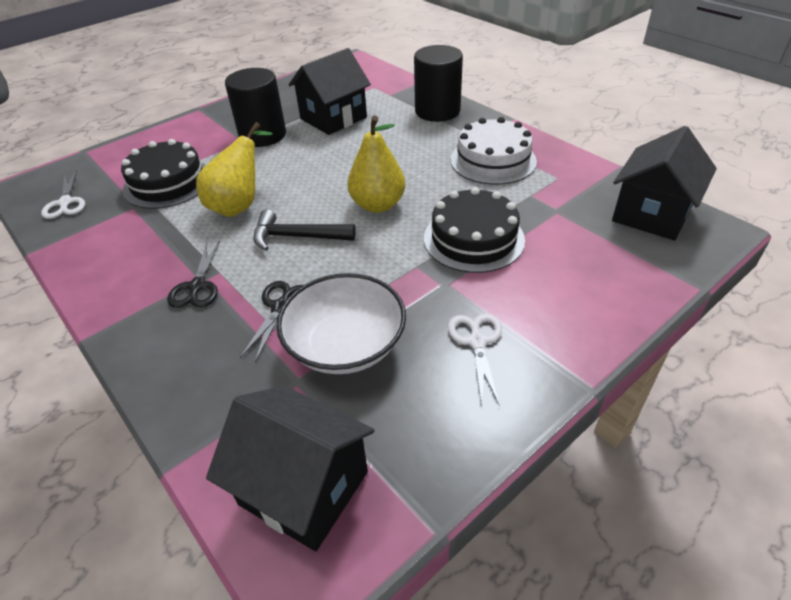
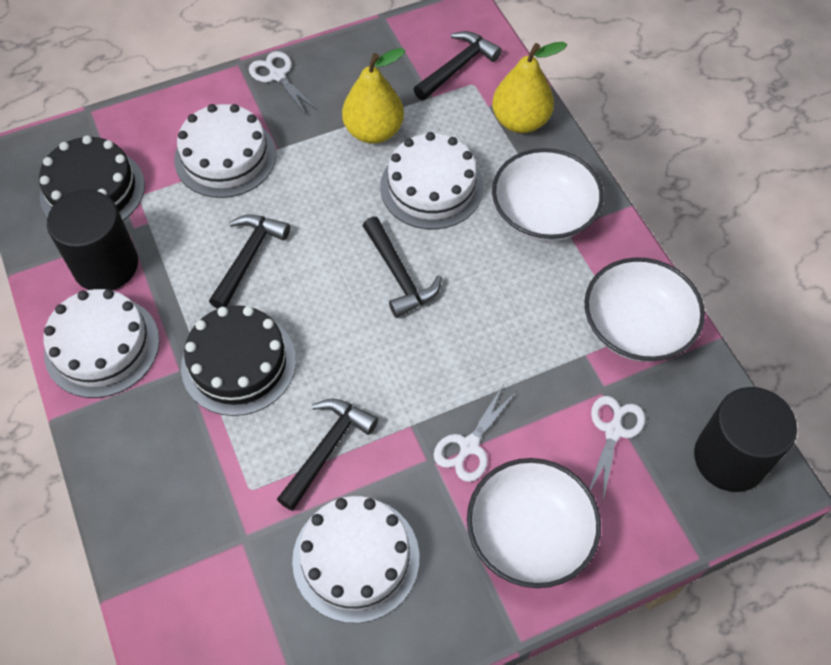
black hammer: [253,209,356,251] = 1 -> [209,214,290,309] [277,399,378,511] [363,217,442,318] [413,31,502,100] = 4
black house: [206,386,375,551] [289,48,371,135] [612,126,717,241] = 3 -> none = 0
black scissors: [167,240,220,308] [240,281,303,362] = 2 -> none = 0
white bowl: [276,273,406,374] = 1 -> [467,458,601,588] [492,148,604,242] [585,257,705,362] = 3
white cake: [451,117,537,185] = 1 -> [44,289,159,398] [174,104,276,198] [292,496,419,623] [380,132,483,229] = 4
white scissors: [41,170,85,219] [448,313,502,406] = 2 -> [249,51,317,115] [434,385,517,482] [589,396,645,500] = 3

